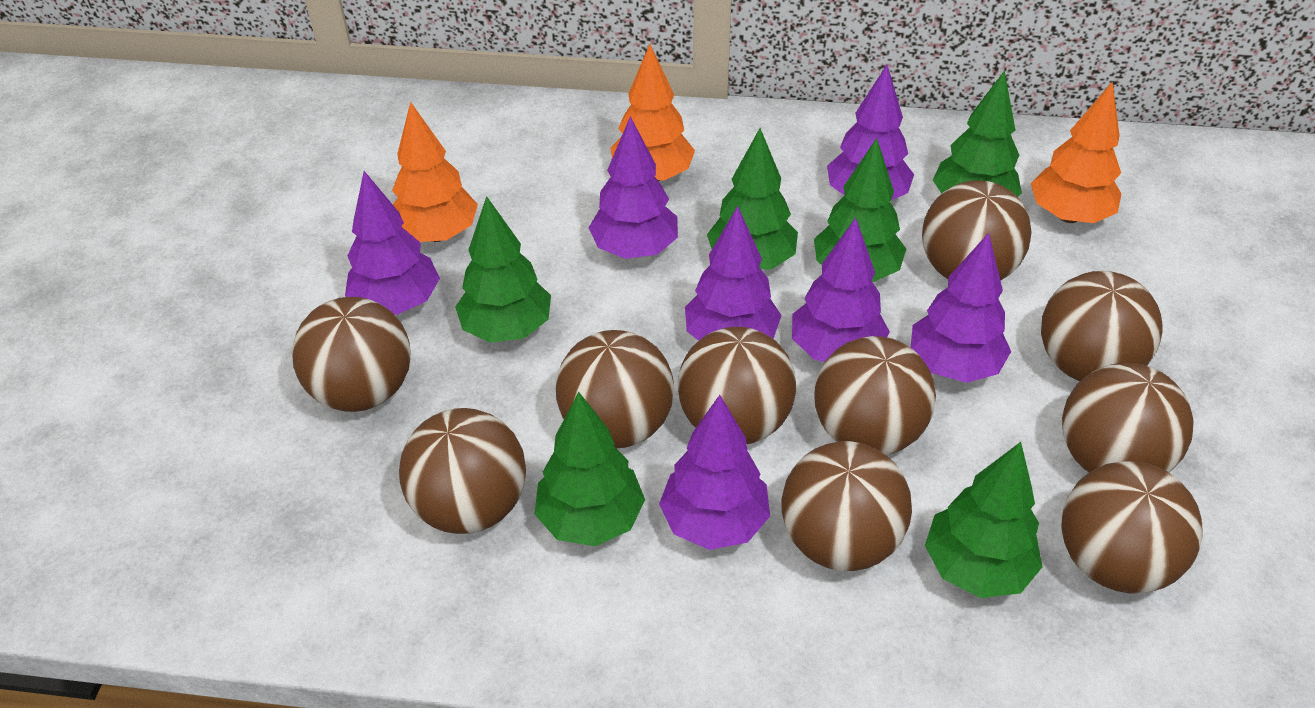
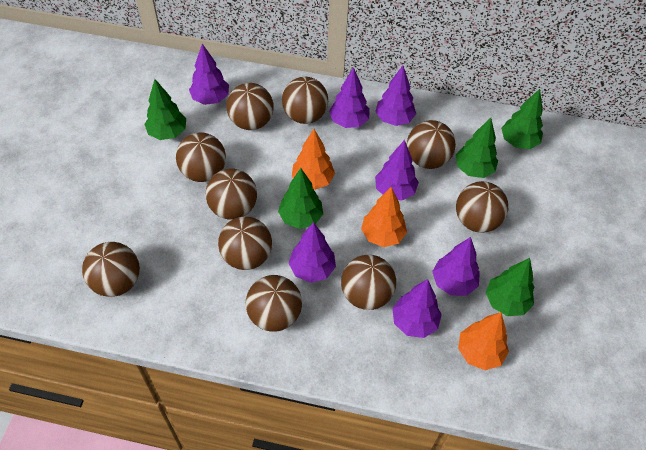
green tree: [455,196,551,343] [535,392,645,546] [707,128,798,269] [814,138,906,282] [925,442,1042,598] [933,70,1022,197] = 6 -> [144,79,186,140] [278,168,323,229] [456,118,498,178] [486,258,534,316] [501,89,543,149] = 5

